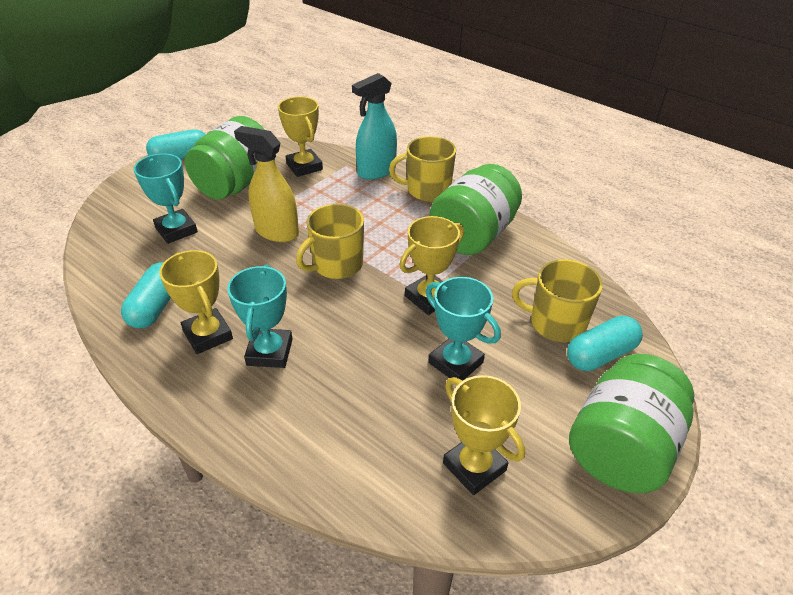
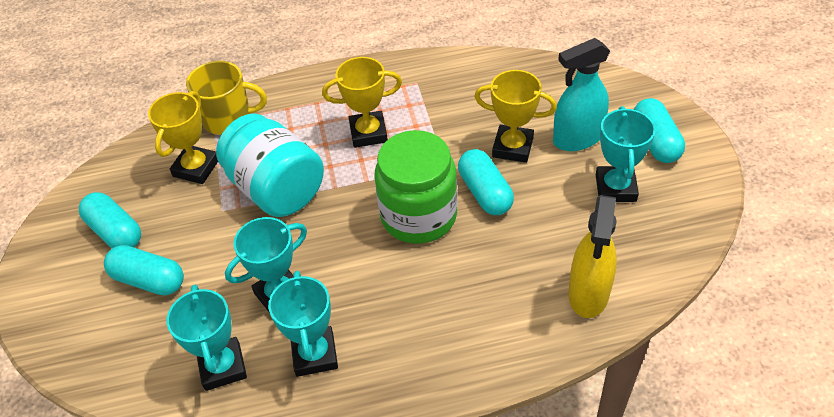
green jar: [185,116,265,200] [430,164,522,255] [569,354,695,493] = 3 -> [374,130,457,244] = 1
turquoise capsule: [121,263,171,328] [146,129,206,159] [567,316,643,371] = 3 -> [79,192,141,248] [104,245,184,296] [458,149,514,215] [634,98,685,163] = 4
turquoise jar: none = 0 -> [216,113,324,217] = 1
turquoise trophy: [134,153,198,244] [227,264,293,368] [426,277,501,381] = 3 -> [166,285,247,391] [225,217,307,312] [268,271,338,377] [596,106,655,202] = 4
yellow mug: [296,204,364,279] [389,136,456,202] [512,259,603,342] = 3 -> [186,61,267,135] = 1
yellow trophy: [159,250,233,354] [278,97,323,177] [399,216,464,315] [443,375,525,495] = 4 -> [148,91,218,184] [322,57,402,148] [474,70,557,163] = 3

